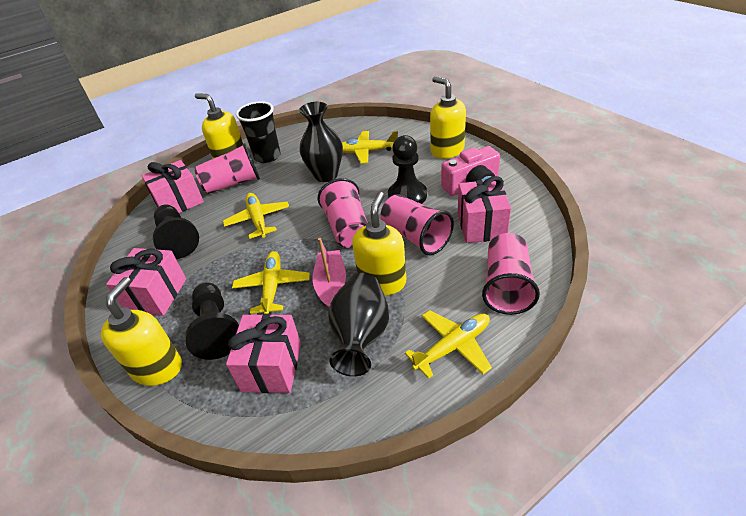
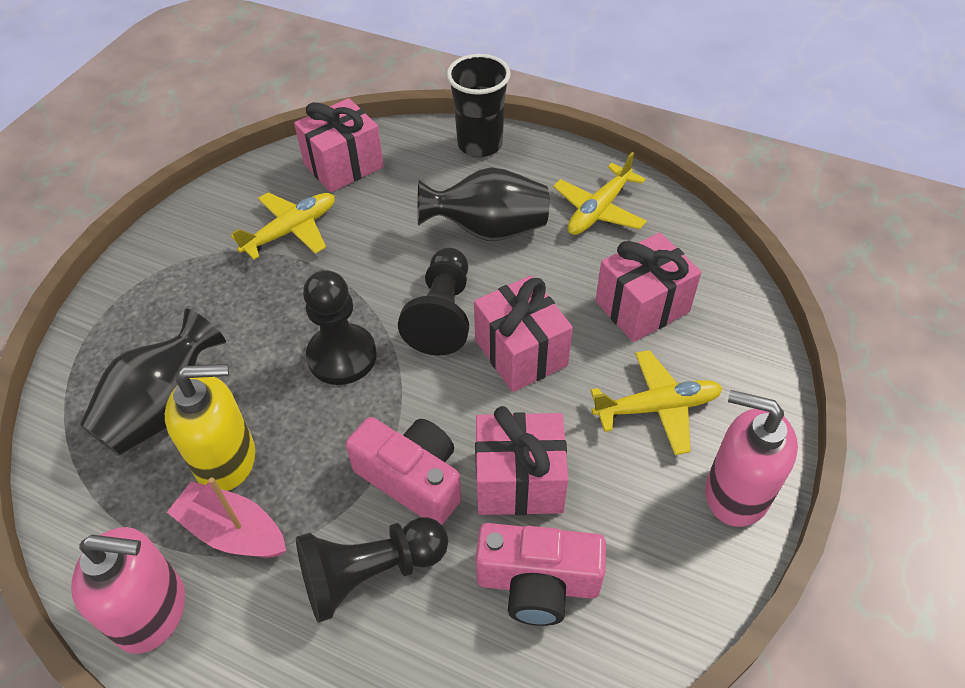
pink camera: [441,146,500,196] = 1 -> [346,417,461,525] [475,523,606,626] = 2
pink cup: [194,143,260,194] [317,178,368,248] [380,194,454,255] [482,233,540,315] = 4 -> none = 0
pink soap dispenser: none = 0 -> [71,527,185,654] [705,390,798,527] = 2
yellow plane: [223,193,289,239] [232,251,310,314] [342,131,398,164] [405,310,492,379] = 4 -> [231,192,335,260] [553,152,647,235] [590,350,723,455] = 3
yellow soap dispenser: [101,277,182,386] [195,93,243,159] [352,192,406,296] [430,77,466,159] = 4 -> [165,364,255,491] = 1

